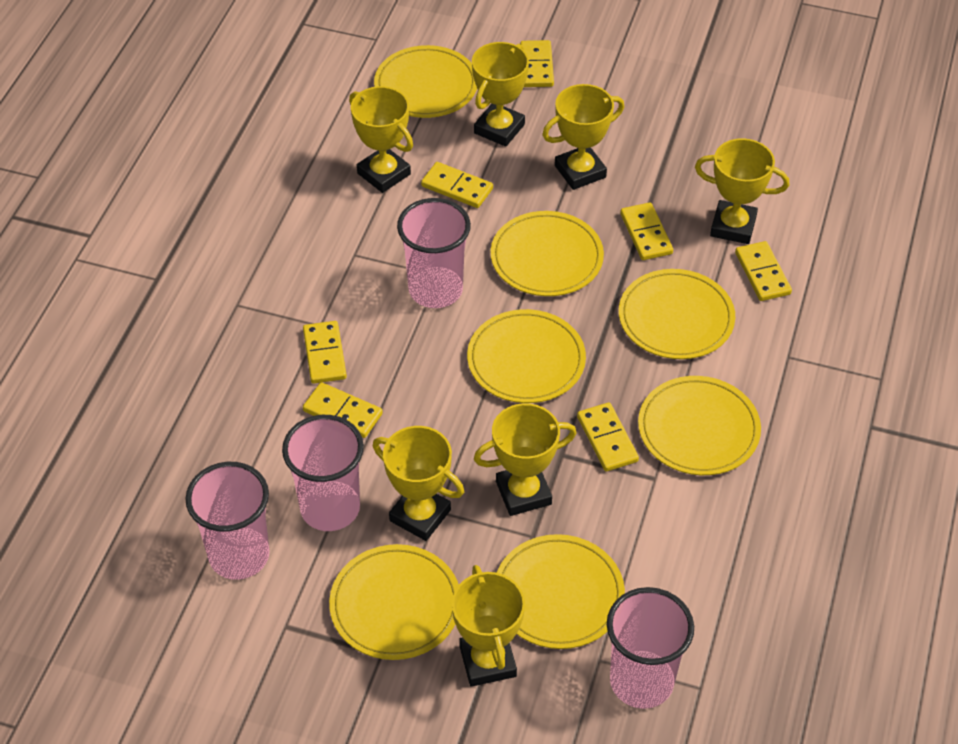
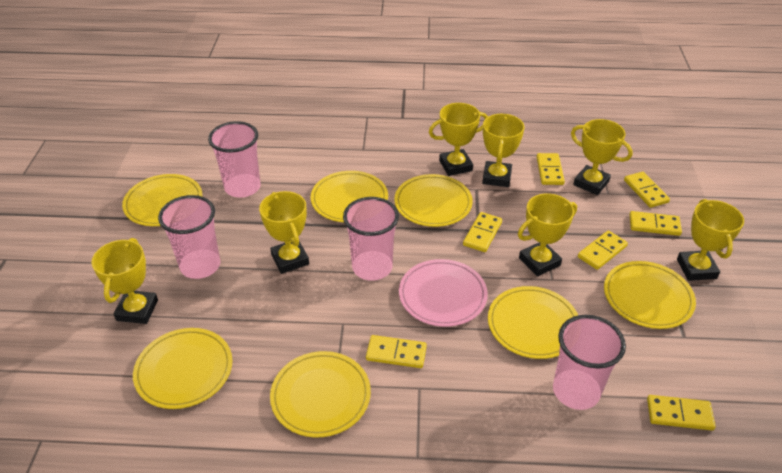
pink plate: none = 0 -> [399,259,488,327] = 1

